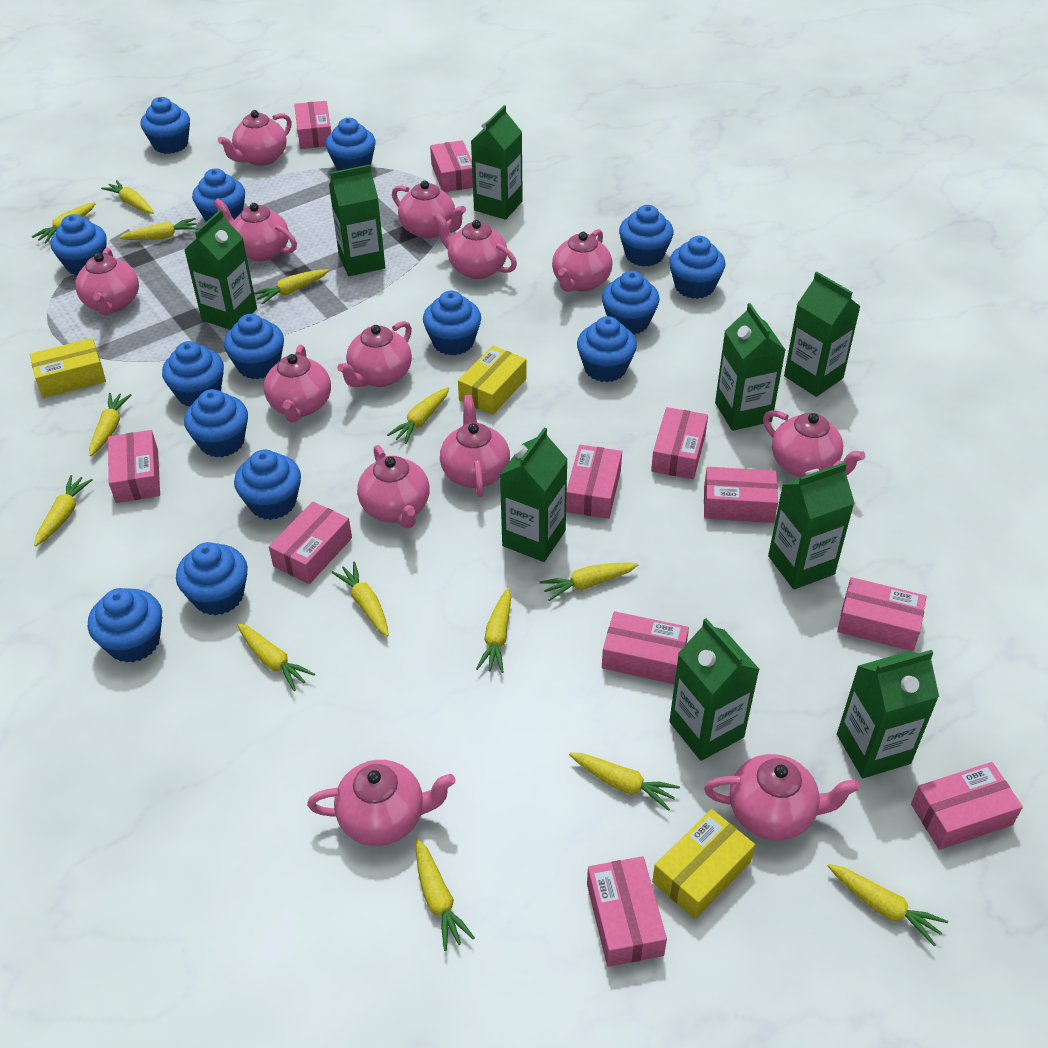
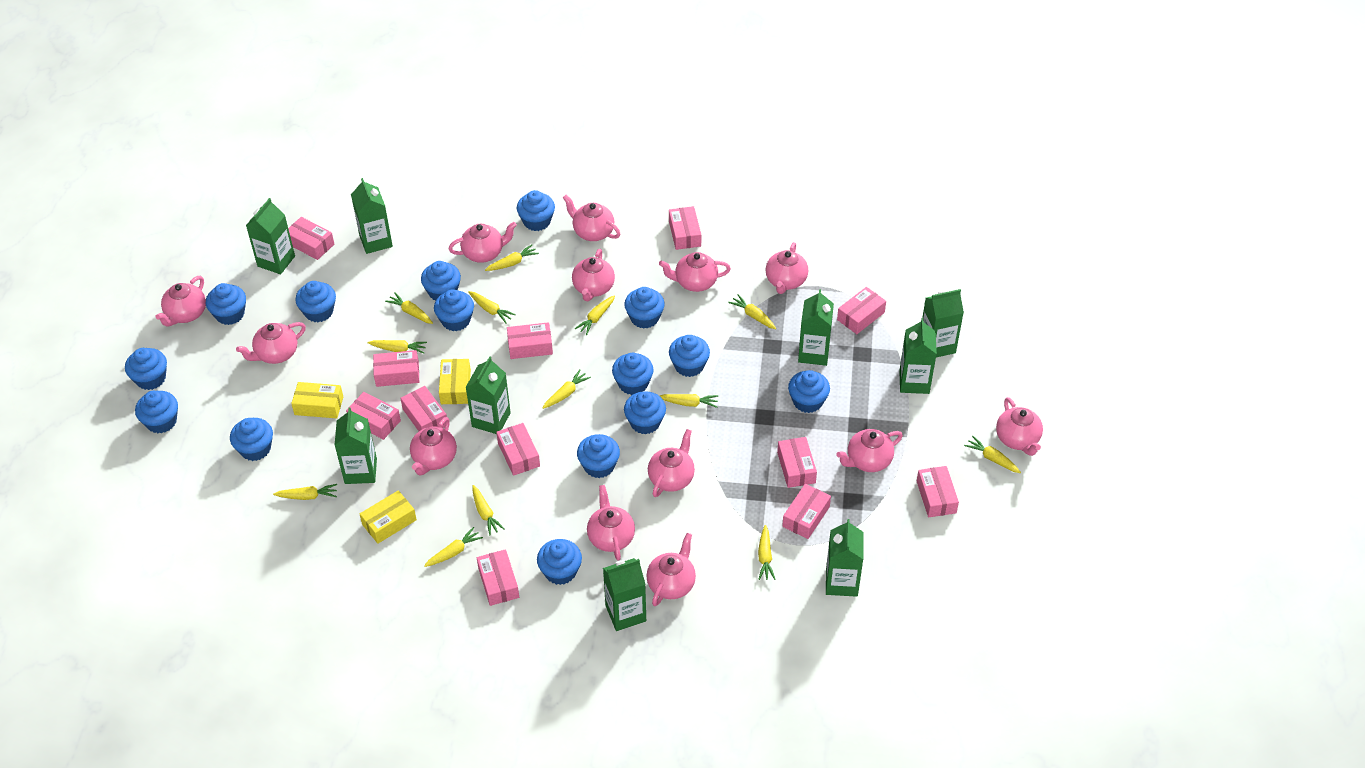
pink box: [108,430,160,503] [269,501,352,584] [294,101,331,149] [430,140,473,192] [566,445,622,519] [587,856,667,967] [602,611,689,684] [651,407,708,479] [704,467,778,523] [837,577,926,651] [911,762,1023,850] = 11 -> [288,217,334,260] [346,392,401,440] [373,350,419,387] [400,386,447,431] [477,549,519,606] [496,423,540,476] [507,322,553,359] [669,206,701,250] [777,437,817,488] [782,484,831,539] [837,287,886,334] [917,466,959,517] = 12
yellow carrot: [32,202,96,244] [34,475,93,547] [89,393,131,456] [101,180,154,214] [119,218,198,240] [237,623,315,691] [254,269,329,305] [331,562,389,637] [387,387,449,444] [416,839,475,951] [476,588,511,673] [540,562,638,601] [569,753,680,811] [828,864,948,947] = 14 -> [273,484,337,500] [368,340,427,354] [385,292,433,324] [424,527,483,567] [468,291,516,324] [472,485,505,535] [485,245,539,271] [543,370,591,409] [575,295,615,335] [660,394,718,408] [728,294,776,329] [758,525,775,580] [964,436,1021,473] = 13

